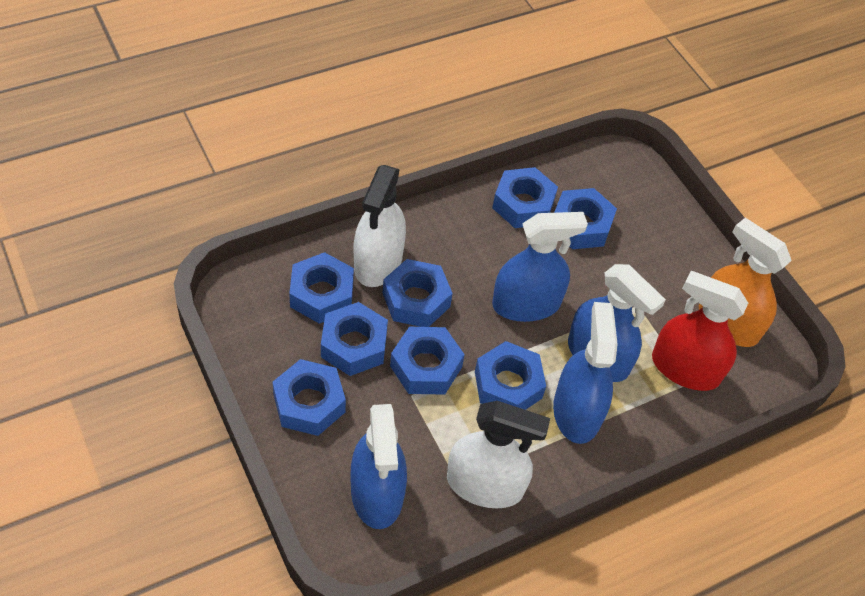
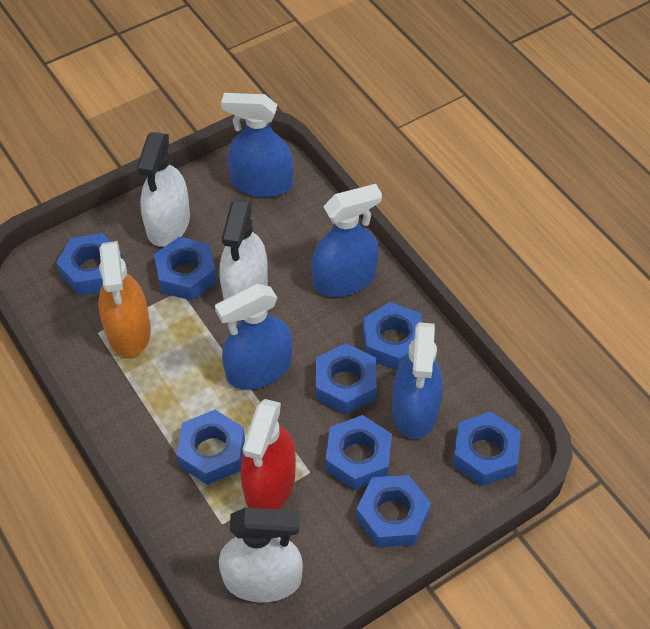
white spray bottle: [354,165,406,287] [447,401,550,508] = 2 -> [137,132,190,247] [219,508,303,602] [220,199,268,300] = 3

